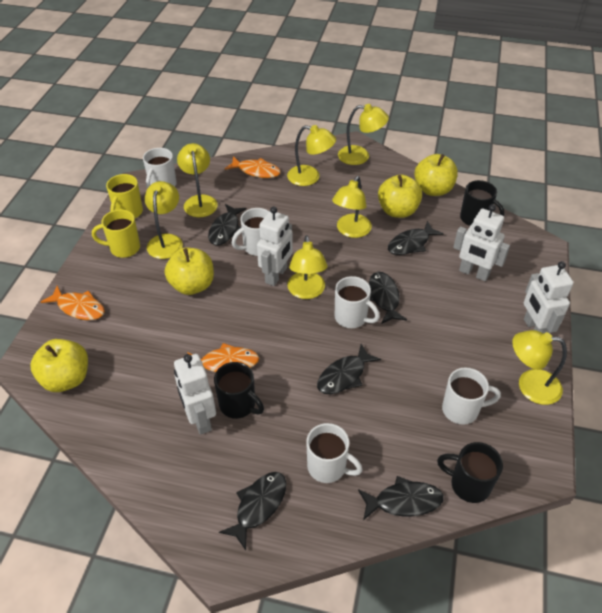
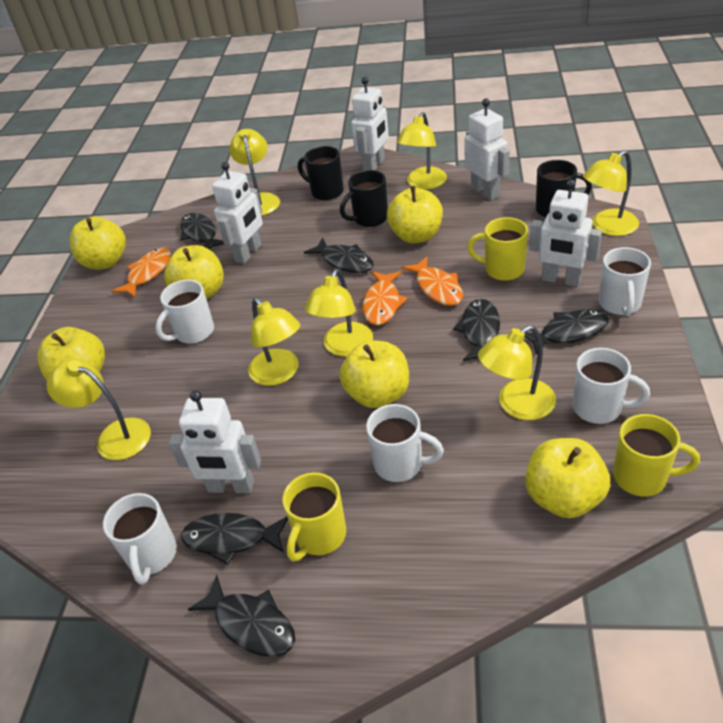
white robot: [174,354,216,435] [257,207,293,286] [453,204,510,281] [524,261,574,334] = 4 -> [169,390,261,493] [212,162,263,264] [351,77,389,171] [464,99,510,200] [529,179,602,287] = 5
yellow apple: [30,339,88,392] [165,248,214,295] [378,174,422,218] [414,154,458,196] = 4 -> [37,327,105,380] [70,216,126,270] [164,245,224,299] [339,340,409,408] [387,186,443,243] [525,438,610,518] = 6
yellow mug: [92,209,140,258] [106,174,143,218] = 2 -> [283,472,346,561] [467,217,528,281] [613,414,700,497] = 3

